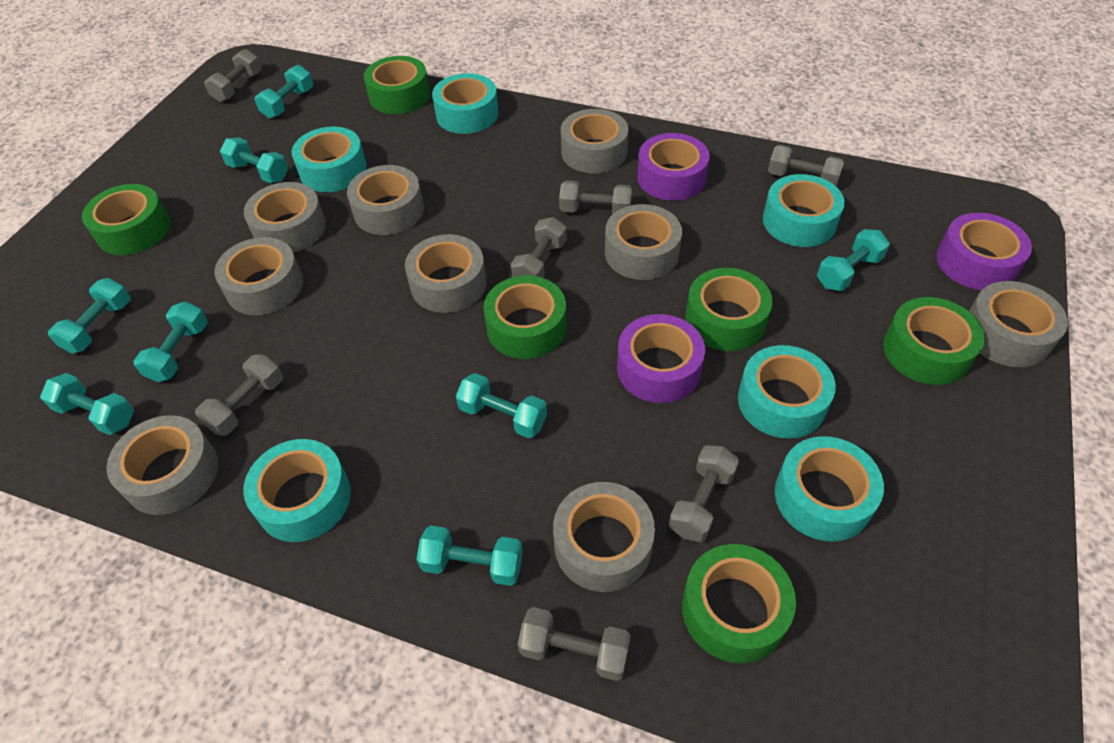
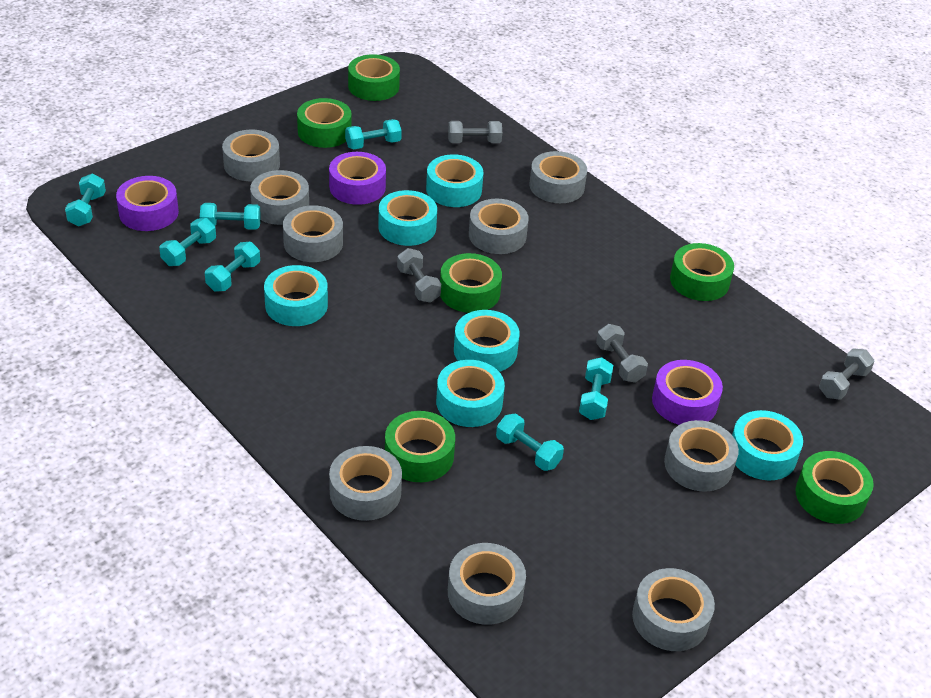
grey dumbbell: [195,354,283,436] [204,49,261,102] [511,217,567,278] [518,607,631,681] [559,180,632,214] [669,445,739,542] [768,145,844,186] = 7 -> [397,248,441,303] [448,121,502,143] [596,324,648,383] [819,348,875,400] = 4
turquoise dumbbell: [40,373,134,435] [48,278,130,354] [133,301,208,382] [220,138,288,183] [255,65,313,118] [417,526,523,586] [456,373,547,438] [817,229,890,291] = 8 -> [65,174,106,226] [159,218,216,266] [200,203,261,230] [205,242,260,292] [345,119,402,149] [496,414,564,471] [579,357,613,420] = 7

